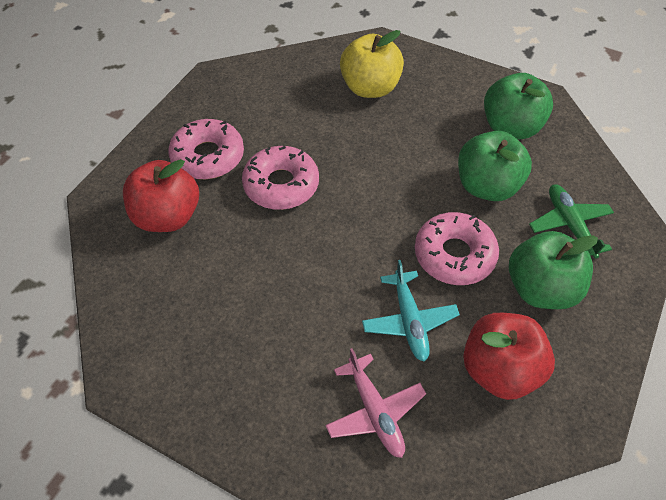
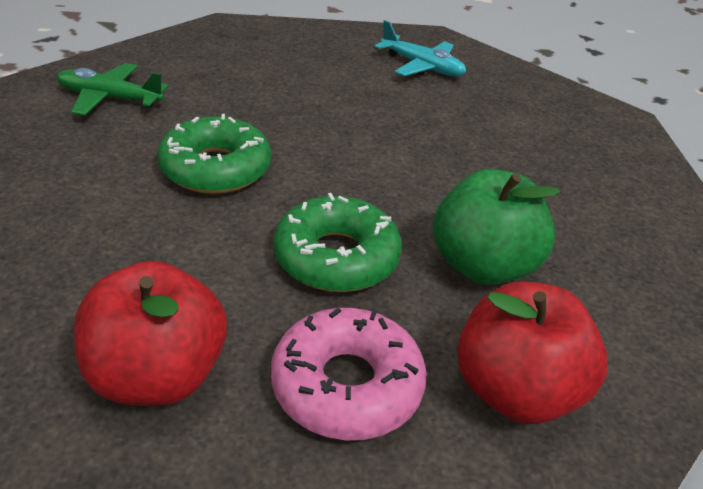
green apple: [458,131,532,201] [484,73,553,139] [509,231,598,309] = 3 -> [433,169,560,285] = 1
green donut: none = 0 -> [158,114,271,194] [273,193,402,292] = 2
pink donut: [168,119,244,179] [242,146,319,210] [415,212,499,285] = 3 -> [271,308,427,440] = 1
pink plane: [325,348,426,458] = 1 -> none = 0
yellow apple: [340,30,404,98] = 1 -> none = 0

